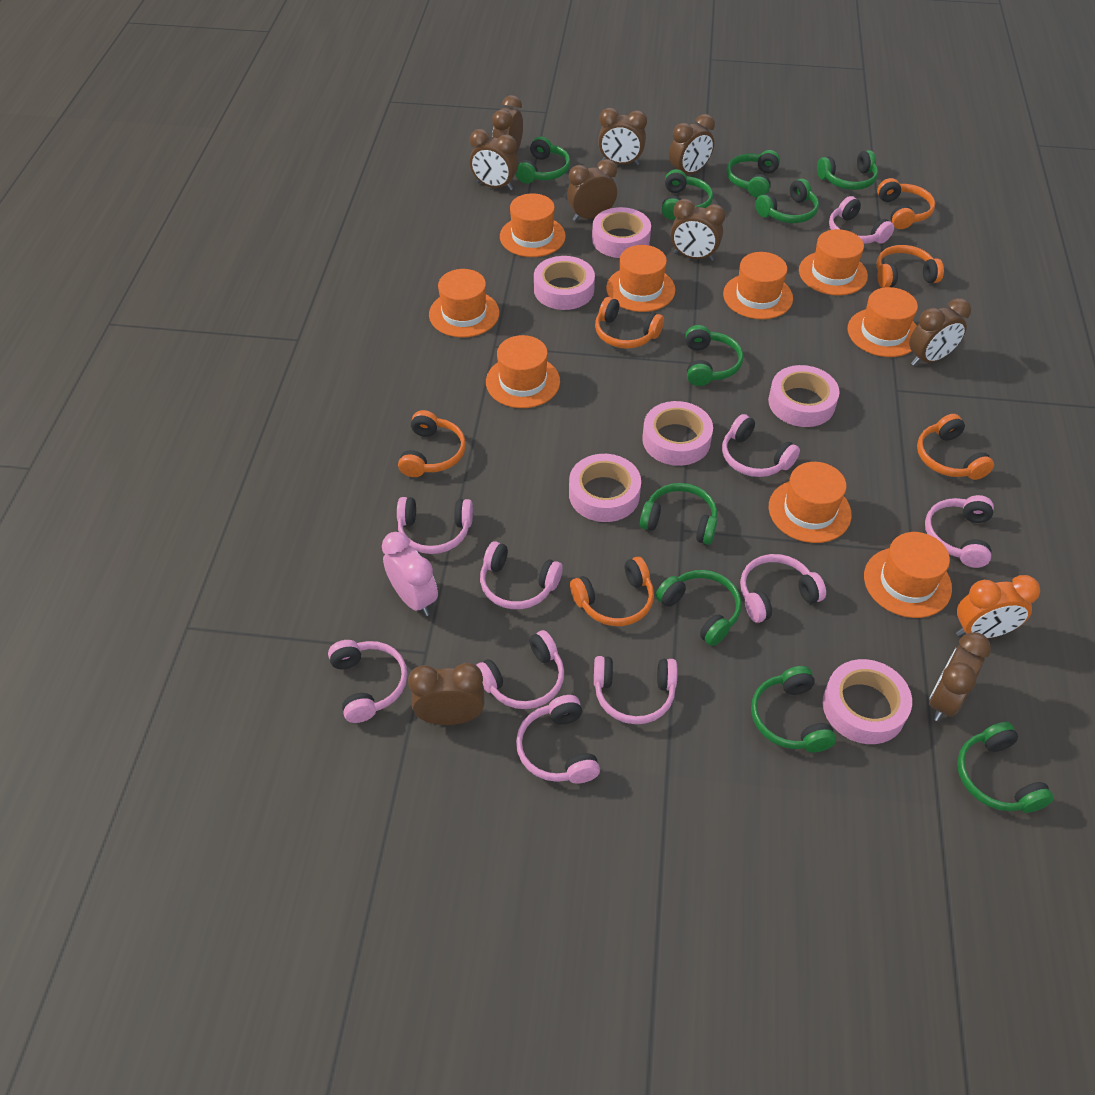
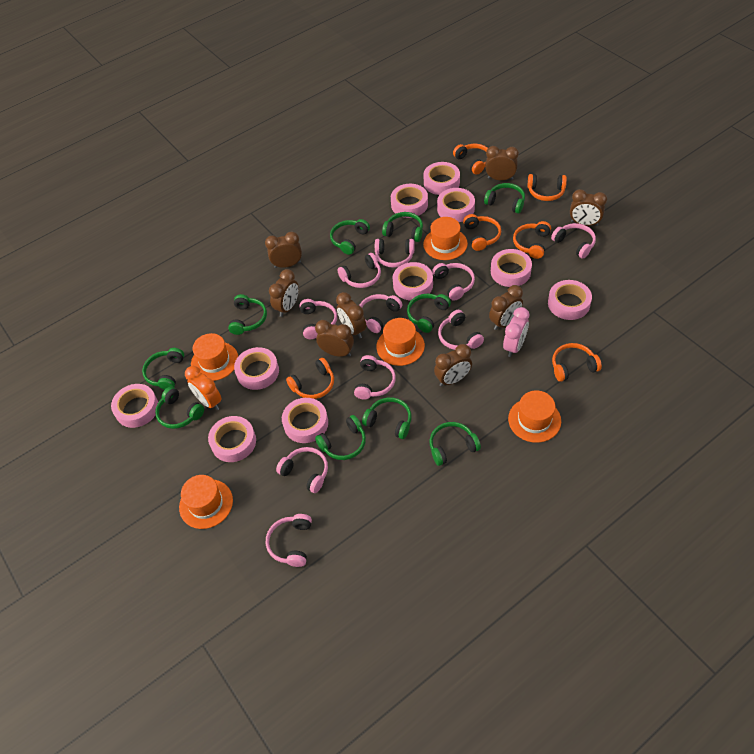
brown clock: [408,663,484,725] [470,129,518,190] [492,95,523,153] [567,159,617,221] [598,108,647,166] [669,114,715,174] [670,199,725,261] [909,298,971,366] [929,632,991,721] = 9 -> [265,232,302,268] [269,269,299,317] [315,320,354,357] [336,292,366,338] [434,344,472,387] [485,146,519,180] [489,285,523,330] [570,189,607,226] = 8
orange hat: [429,269,499,337] [486,335,560,408] [500,193,566,257] [606,245,675,312] [723,252,793,319] [769,462,852,543] [799,229,868,295] [848,287,918,357] [864,532,952,618] = 9 -> [179,475,233,529] [191,333,238,381] [376,318,425,366] [423,217,468,260] [508,391,561,443] = 5
pink tape: [534,256,595,310] [569,454,641,522] [592,207,651,258] [642,401,713,466] [768,365,840,427] [823,659,912,744] = 6 -> [111,384,158,428] [208,416,256,462] [234,347,279,390] [282,398,328,443] [391,184,428,218] [393,262,433,301] [423,162,460,195] [437,188,475,222] [491,249,532,287] [548,280,592,320] = 10

